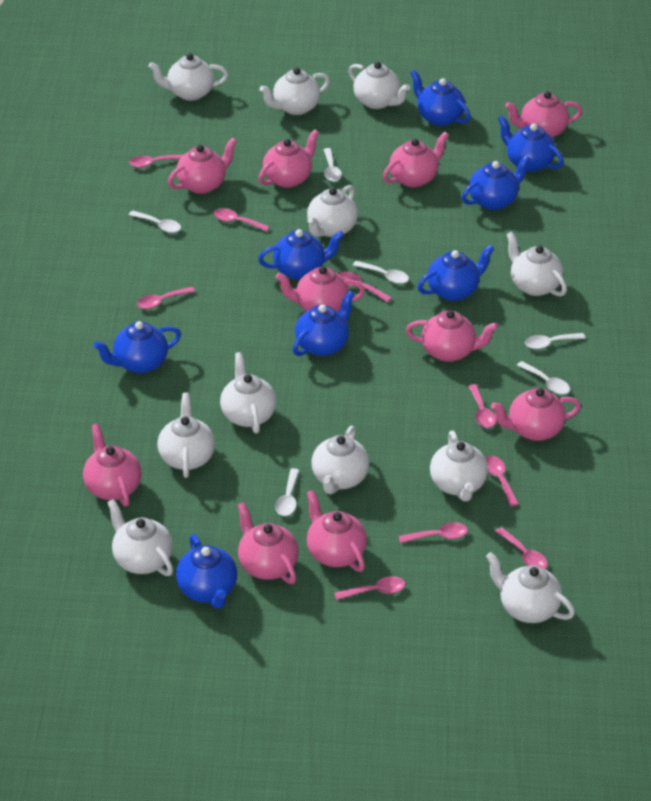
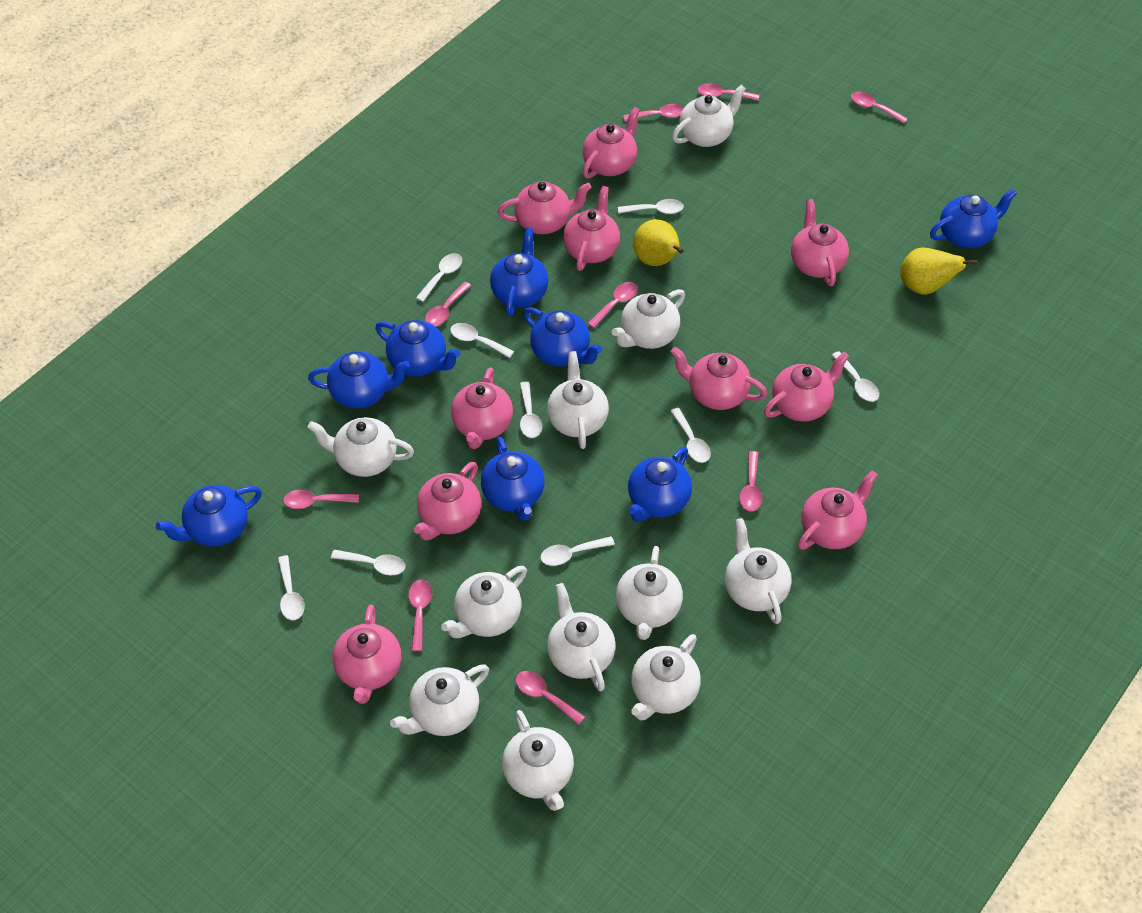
white spoon: [129,210,181,233] [275,468,300,516] [323,148,342,182] [353,261,409,284] [517,361,570,395] [525,333,586,349] = 6 -> [278,555,305,620] [331,550,405,576] [416,253,462,302] [450,323,514,358] [520,382,542,438] [540,536,615,566] [618,199,684,214] [671,408,711,463] [832,351,879,402] = 9
yellow pear: none = 0 -> [633,219,683,266] [900,247,978,295] = 2

